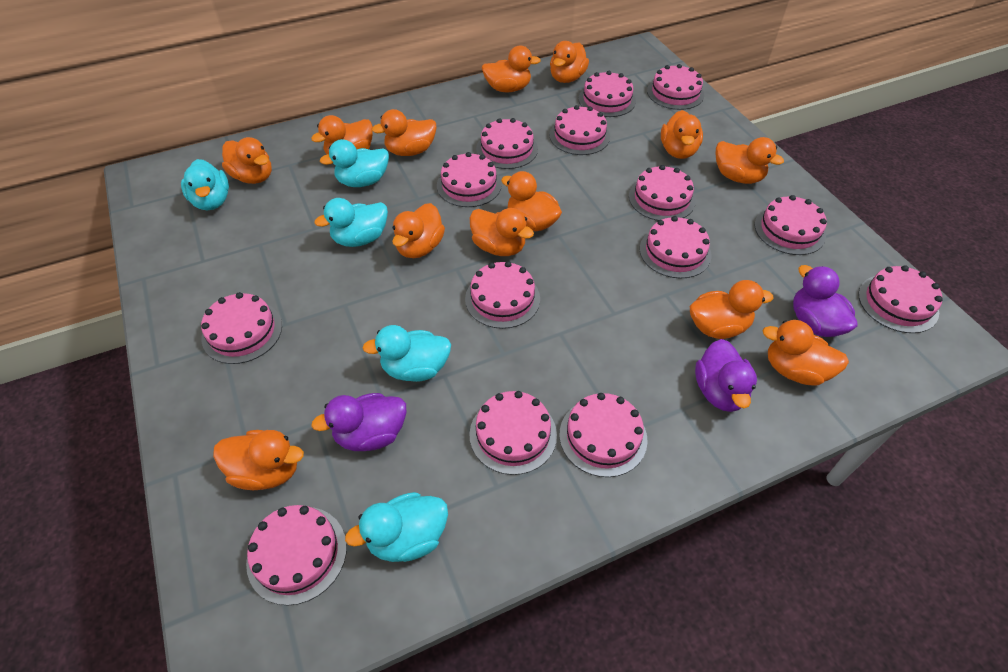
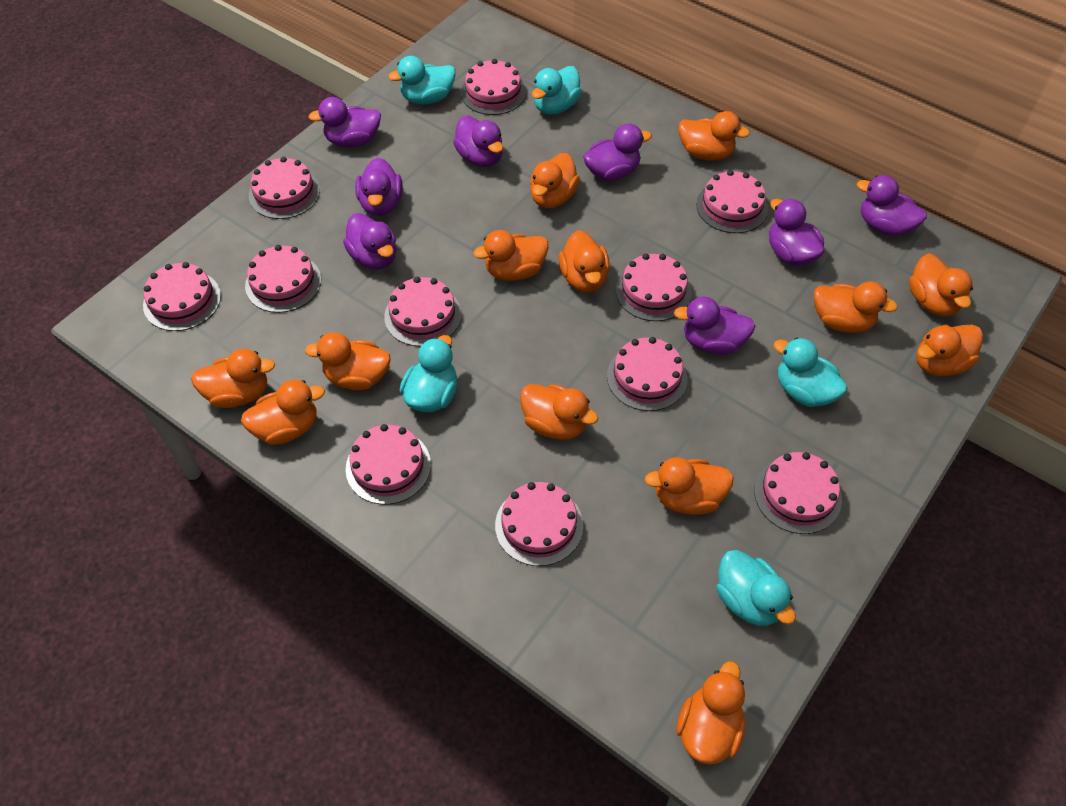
pink cake: [201,292,282,364] [246,505,347,605] [437,152,502,207] [465,261,540,329] [469,391,557,475] [476,118,538,169] [549,105,610,155] [559,393,648,477] [579,71,636,117] [629,165,696,221] [640,216,712,278] [647,64,705,110] [755,195,827,255] [858,265,943,333] = 14 -> [143,262,221,331] [245,245,321,313] [249,157,320,219] [346,424,431,504] [384,277,462,347] [461,59,526,115] [495,482,583,566] [607,337,687,411] [616,254,691,321] [696,170,768,233] [754,452,842,534] = 11
purple duck: [311,393,406,451] [695,339,757,412] [793,265,857,337] = 3 -> [309,97,381,147] [343,213,397,269] [355,158,403,216] [453,116,503,167] [583,124,652,181] [674,297,755,355] [769,199,824,266] [857,175,927,236] = 8

